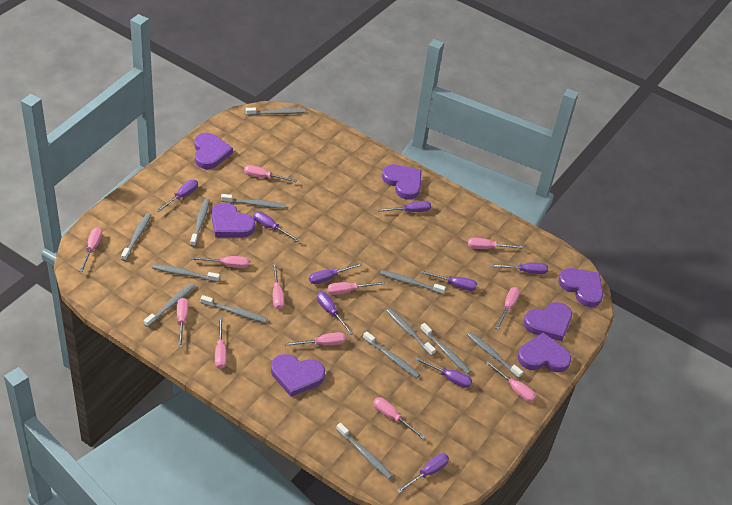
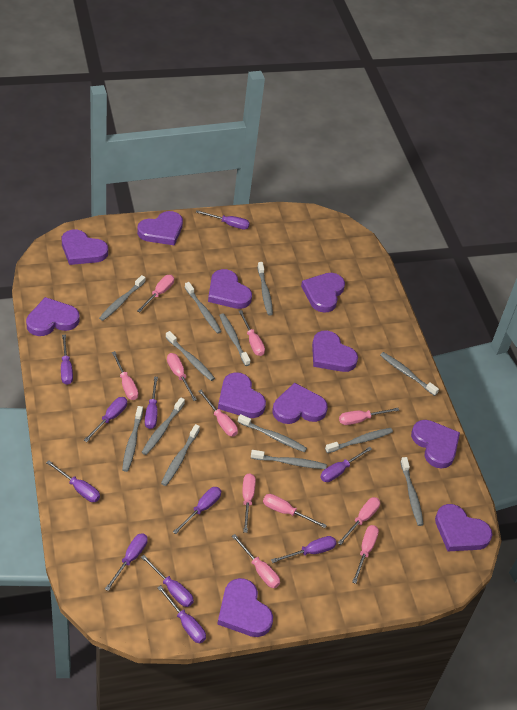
pink screwdriver: [80,227,102,272] [177,298,188,348] [190,256,249,268] [215,318,226,369] [244,165,297,182] [273,263,284,310] [285,332,346,346] [327,281,385,295] [373,397,425,439] [468,238,523,249] [486,361,536,402] [495,287,520,330] = 12 -> [112,351,138,400] [137,275,174,312] [167,353,197,401] [198,390,238,437] [232,534,280,588] [239,310,265,356] [243,473,256,533] [263,494,327,528] [338,497,380,545] [339,408,399,425] [352,525,379,584] = 11
purple heart: [194,133,233,169] [212,203,255,237] [271,354,325,397] [382,164,422,199] [517,333,571,372] [524,302,572,341] [558,268,603,307] = 7 -> [26,297,80,336] [62,229,108,265] [137,211,183,245] [208,269,252,309] [217,578,273,637] [218,372,266,418] [272,383,328,424] [301,273,345,313] [312,330,358,372] [411,420,460,469] [435,504,492,551] = 11
purple screwdriver: [156,180,198,212] [253,211,299,242] [309,263,363,284] [317,292,354,335] [377,201,431,212] [397,453,449,493] [414,357,472,388] [421,271,477,291] [492,263,548,274] = 9 -> [46,460,100,502] [61,335,73,385] [84,397,127,442] [105,533,148,591] [141,555,194,607] [145,377,158,429] [157,585,206,643] [173,487,221,534] [196,210,250,230] [271,536,336,563] [320,447,372,482] = 11

